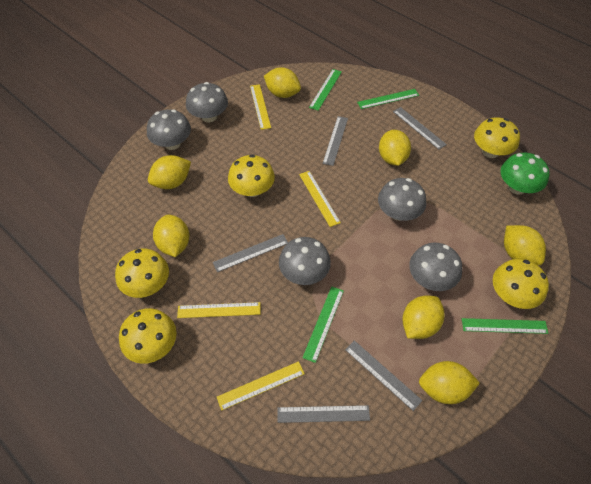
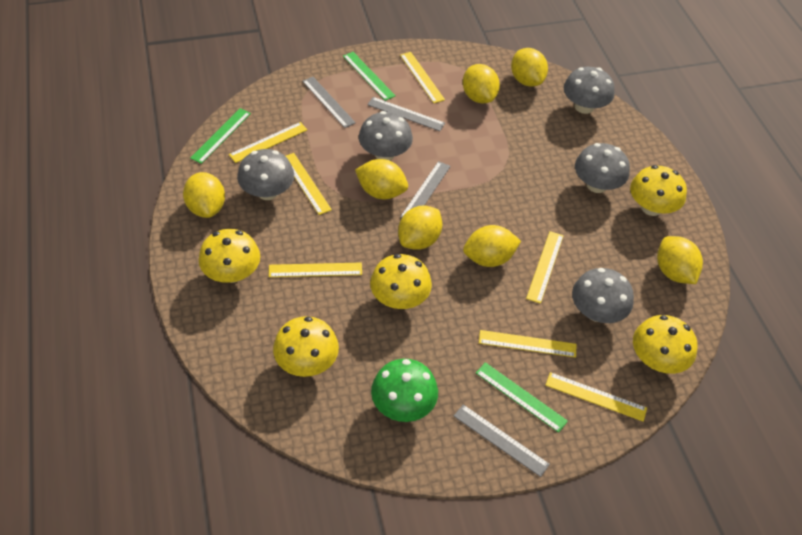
green ruler: [302,286,344,363] [309,69,342,111] [357,89,419,109] [462,318,548,334] = 4 -> [190,108,251,164] [343,52,396,101] [476,362,568,433] = 3
grey ruler: [213,234,288,272] [277,405,370,423] [323,116,348,166] [345,340,422,411] [393,107,447,150] = 5 -> [302,77,356,128] [367,97,445,131] [400,161,451,218] [454,404,550,477] = 4
yellow ruler: [177,302,261,318] [216,361,305,411] [250,84,271,130] [299,171,341,227] = 4 -> [229,122,307,163] [269,263,362,277] [286,153,332,215] [400,52,445,103] [479,330,576,358] [526,231,564,304] [545,372,647,422] = 7

